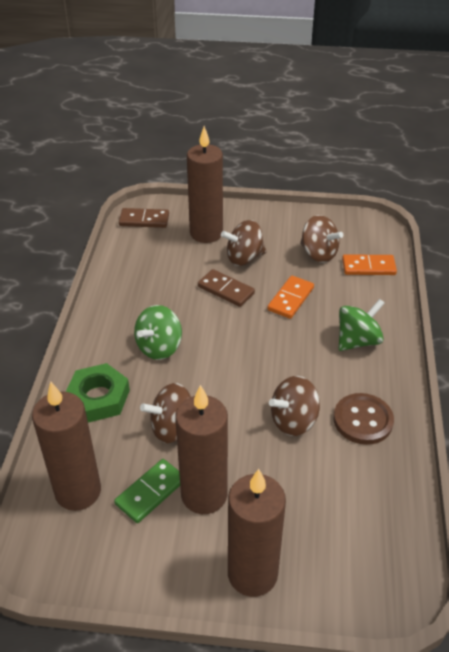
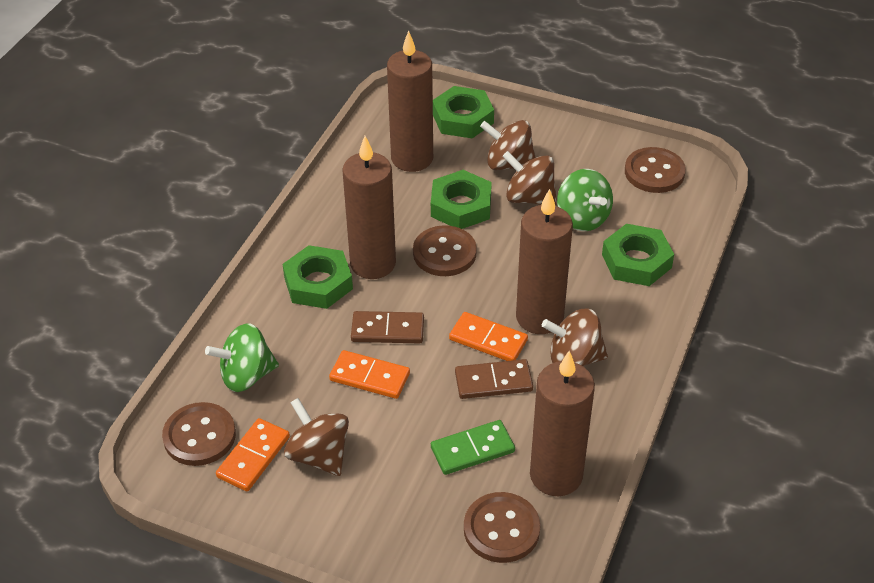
brown button: [333,393,394,445] = 1 -> [162,402,236,466] [413,225,477,276] [464,492,540,563] [625,147,686,193] = 4
green nut: [66,363,130,423] = 1 -> [282,245,353,309] [431,170,492,229] [433,86,494,138] [602,224,674,286] = 4
orange domino: [267,276,314,319] [342,254,397,275] = 2 -> [216,418,290,491] [329,350,410,399] [449,312,528,361] = 3

